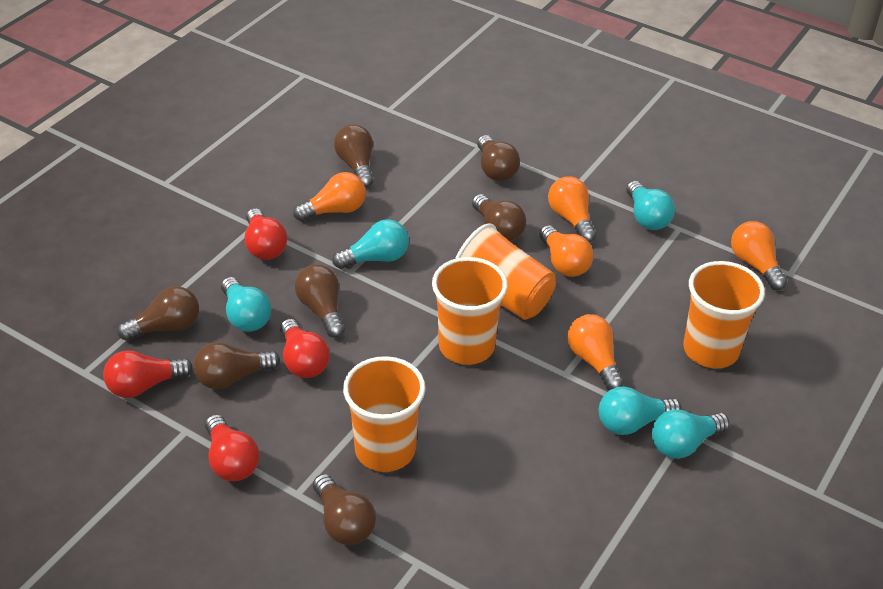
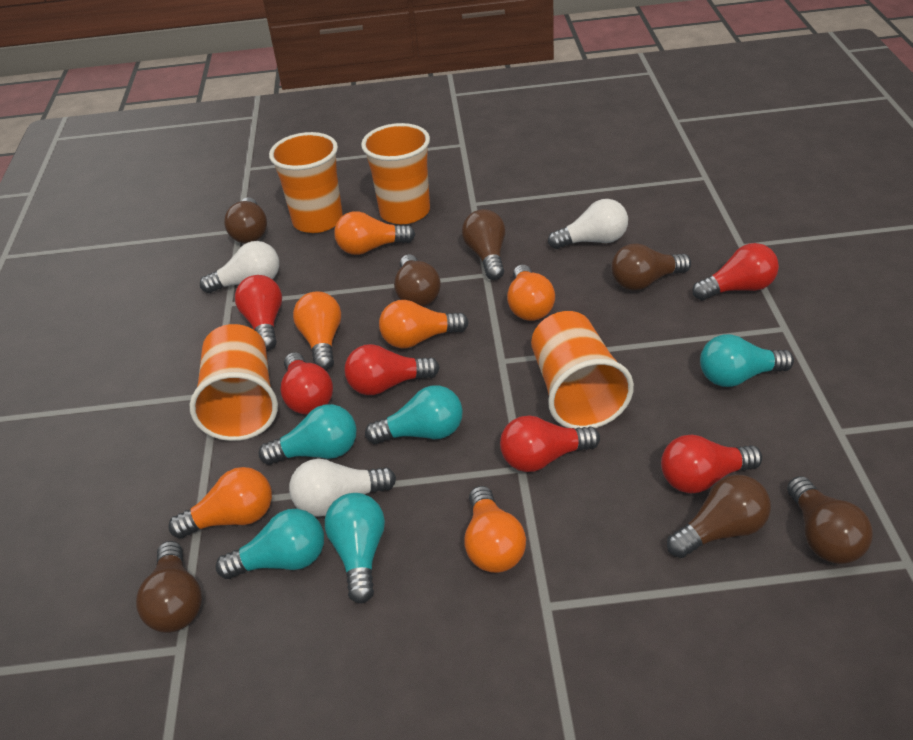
orange light bulb: [293,172,366,221] [539,225,594,277] [548,177,596,243] [567,314,624,390] [731,221,787,290] = 5 -> [168,467,272,538] [293,292,341,371] [334,211,415,255] [379,300,469,348] [464,486,526,573] [507,265,555,321] = 6
red light bulb: [103,350,193,398] [205,414,259,481] [245,208,287,260] [280,319,330,378] = 4 -> [235,275,282,351] [280,352,333,415] [345,344,440,395] [500,415,600,472] [661,435,762,493] [692,243,779,300] = 6
white light bulb: none = 0 -> [200,241,279,293] [289,459,396,517] [548,199,628,249] = 3

